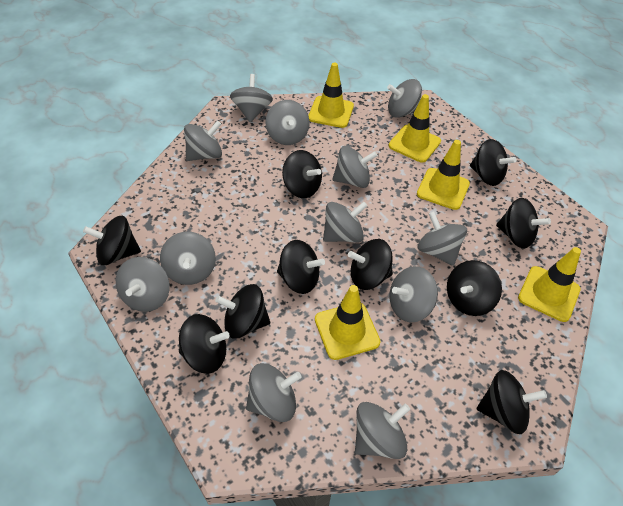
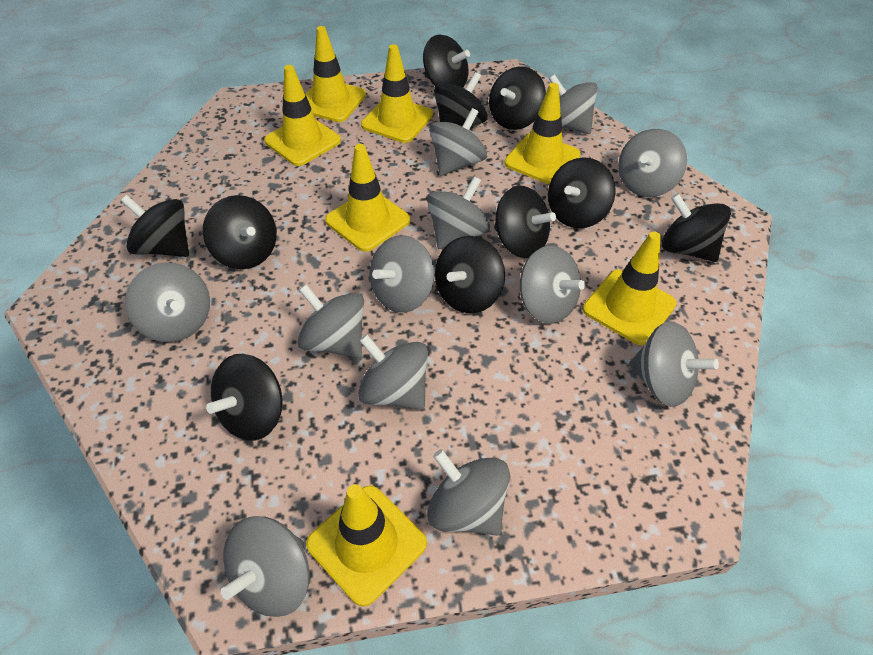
yellow traffic cone: [308,63,354,128] [315,285,381,360] [389,94,441,163] [417,140,470,210] [518,247,581,322] = 5 -> [264,65,341,166] [306,26,366,122] [306,484,427,607] [325,144,410,252] [361,44,433,143] [504,83,581,184] [583,232,677,345] = 7

